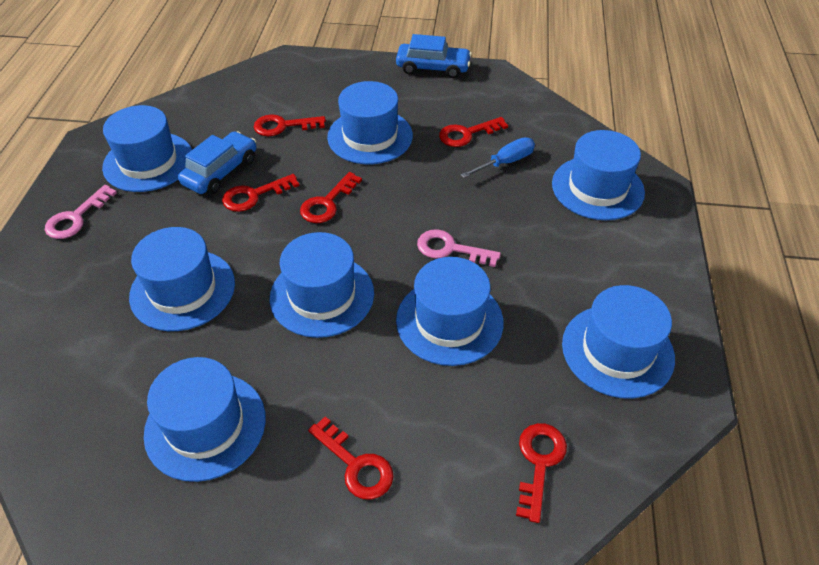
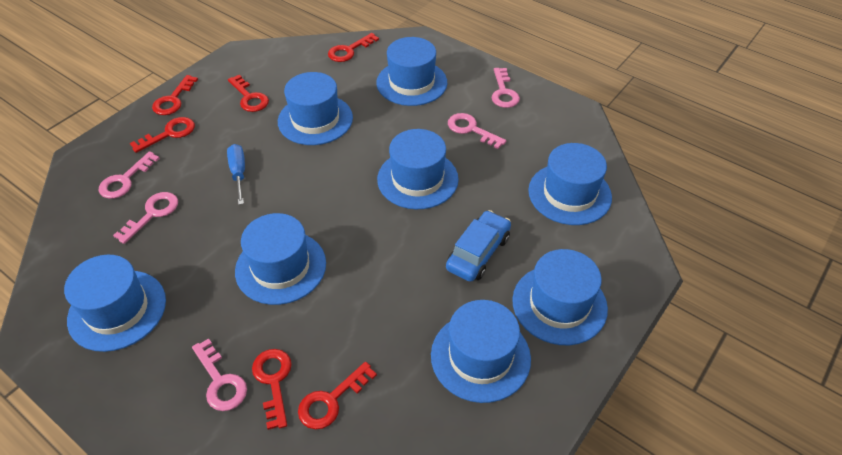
blue car: [178,131,256,194] [396,34,472,78] = 2 -> [446,210,511,282] = 1
pink key: [45,185,117,239] [417,229,501,267] = 2 -> [99,151,160,199] [113,192,178,244] [192,338,247,411] [448,113,506,149] [491,68,520,108] = 5

